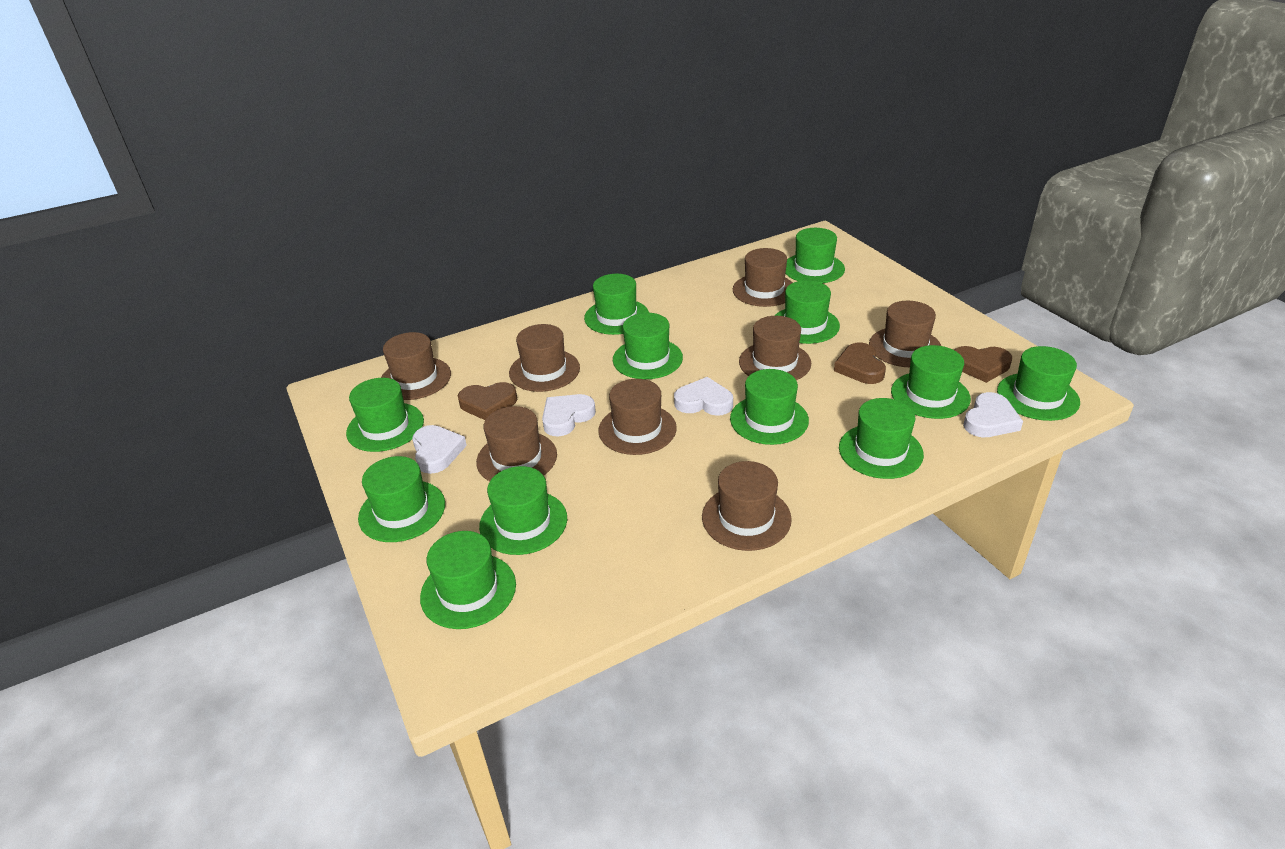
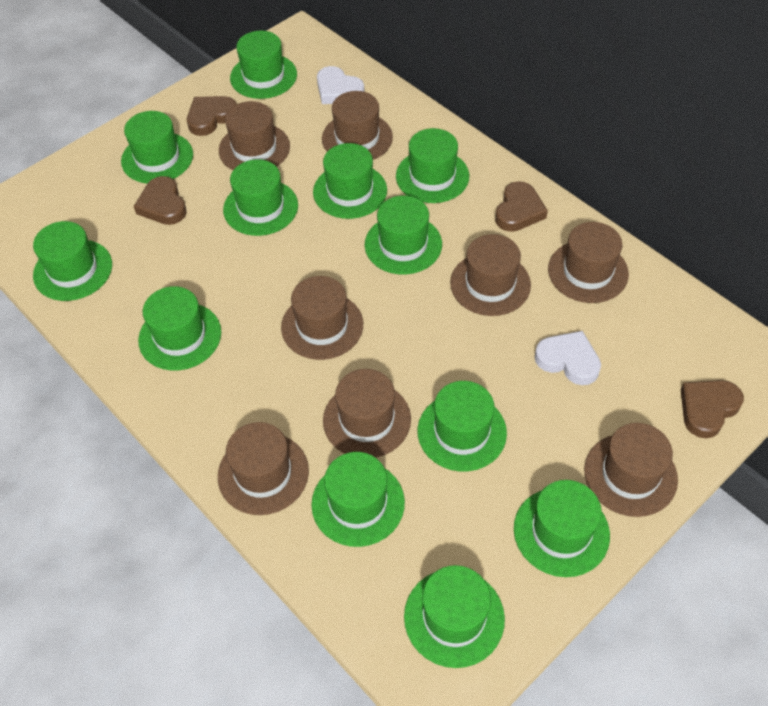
brown heart: [458,382,517,420] [834,343,886,384] [954,346,1012,383] = 3 -> [134,176,187,225] [187,96,236,136] [495,181,548,232] [681,380,744,438] = 4
white heart: [412,425,467,474] [542,394,596,436] [674,377,733,416] [963,392,1023,437] = 4 -> [317,66,365,104] [535,331,601,385] = 2

